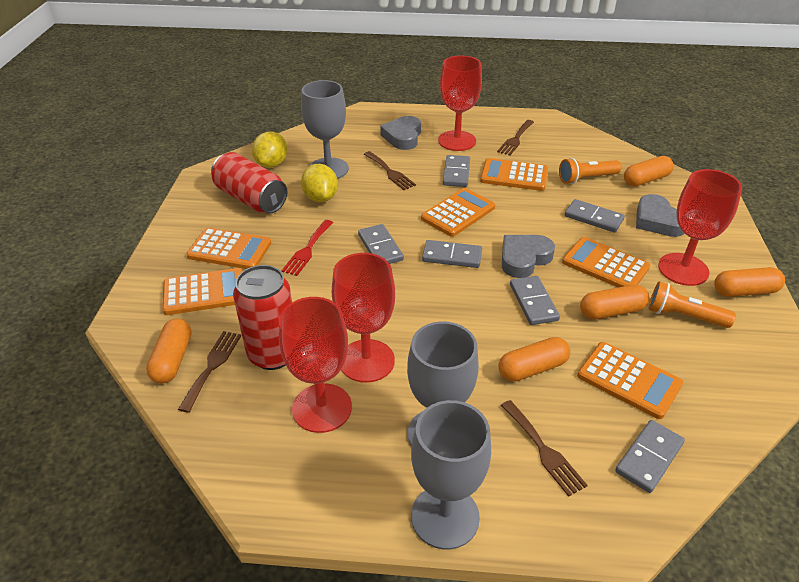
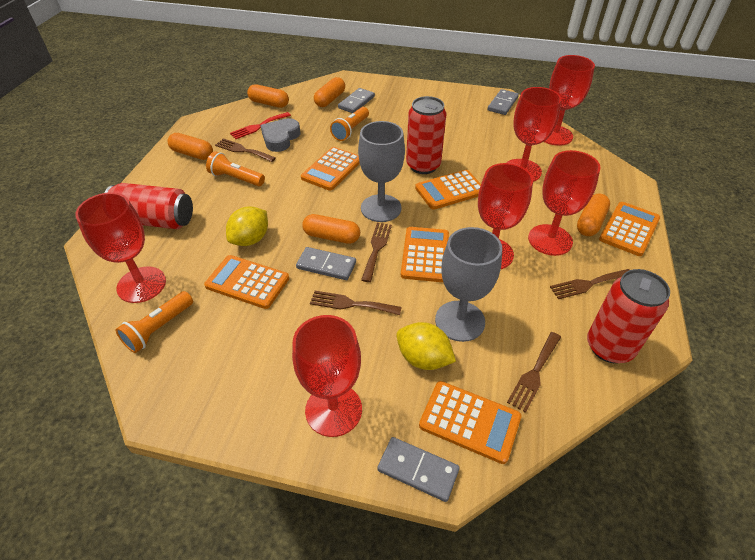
brown fork: [178,331,241,413] [364,151,416,190] [497,120,534,156] [501,400,588,497] = 4 -> [215,138,276,162] [310,291,402,315] [361,223,392,282] [507,332,561,413] [550,269,630,299] = 5
grey domino: [358,224,404,264] [422,240,482,268] [443,155,470,187] [510,276,560,325] [565,199,625,233] [615,420,685,493] = 6 -> [296,247,356,280] [338,88,375,113] [377,437,460,502] [488,89,519,115] = 4
grey goblet: [301,80,349,179] [407,321,479,445] [411,400,491,550] = 3 -> [358,121,405,222] [435,227,502,342] = 2
grey heart: [380,116,421,150] [502,235,555,278] [636,194,685,237] = 3 -> [261,118,301,152] = 1
orange flashlight: [559,158,621,184] [649,281,736,328] = 2 -> [116,291,193,353] [206,151,265,186] [330,107,369,141] = 3
red can: [211,152,288,213] [233,265,292,370] = 2 -> [104,183,193,229] [406,96,447,174] [587,269,670,363] = 3
red goblet: [279,297,352,433] [332,253,395,383] [438,55,482,151] [658,169,742,286] = 4 -> [75,192,166,303] [292,315,362,437] [478,163,533,269] [506,87,561,182] [528,150,601,256] [544,55,595,146] = 6

